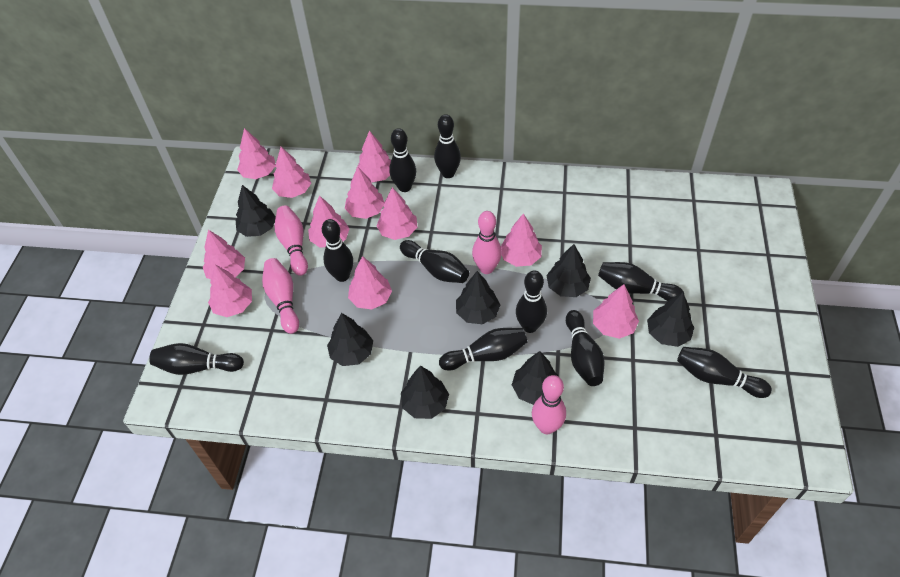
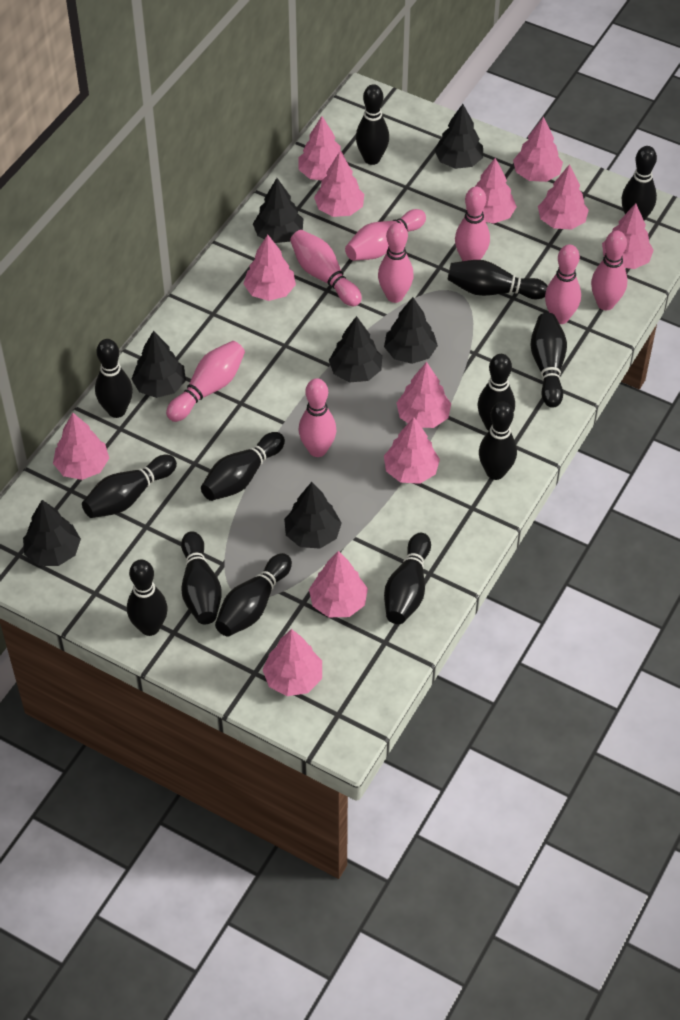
black bowling pin: [149,343,244,375] [322,219,353,282] [389,128,416,192] [400,240,469,283] [434,114,461,178] [439,328,528,371] [516,270,547,333] [566,310,605,386] [598,262,684,301] [677,347,772,398] = 10 -> [82,455,177,518] [95,339,133,418] [127,559,168,636] [181,531,222,624] [201,432,285,501] [215,553,292,637] [356,84,389,165] [384,533,431,624] [448,260,548,299] [478,354,515,431] [479,401,517,480] [530,313,567,408] [622,146,657,221] = 13
pink bowling pin: [262,258,299,334] [275,206,308,276] [472,211,502,274] [532,375,566,434] = 4 -> [166,341,245,422] [290,230,362,306] [299,378,336,457] [345,209,426,261] [378,223,414,303] [455,187,490,261] [545,244,581,324] [591,231,627,310] = 8
pink tree: [203,230,245,279] [208,264,252,317] [237,128,276,179] [272,147,311,198] [308,195,349,247] [345,167,385,219] [348,256,392,309] [356,131,391,182] [377,187,417,240] [501,213,542,267] [593,284,639,339] = 11 -> [53,413,109,480] [244,235,296,301] [262,629,322,696] [299,116,347,180] [309,551,368,617] [314,151,364,217] [384,417,440,484] [396,362,451,428] [466,158,517,224] [513,117,563,182] [538,164,589,230] [602,203,654,269] = 12

